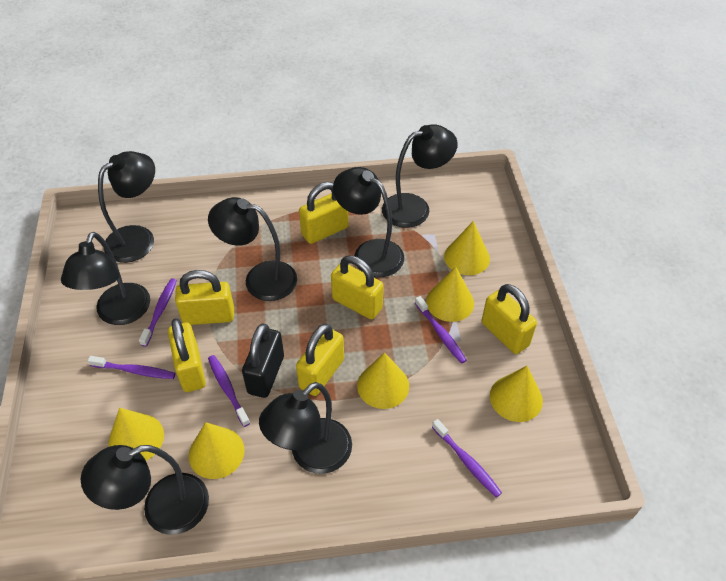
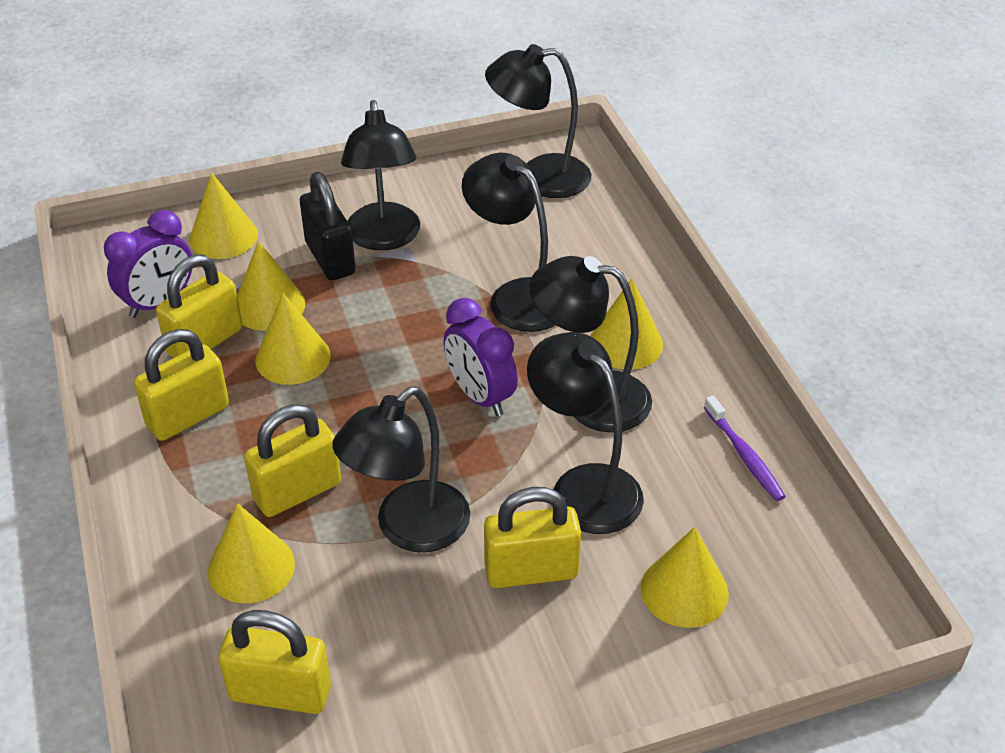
black lamp: [61,232,150,325] [81,445,209,535] [98,151,155,263] [208,197,297,301] [259,382,352,474] [333,167,404,277] [382,124,458,228] = 7 -> [332,387,470,553] [341,100,420,250] [462,153,555,332] [485,44,591,198] [527,332,644,534] [530,256,652,433] = 6
purple clock: none = 0 -> [104,210,192,318] [444,298,518,416] = 2
purple toothbrush: [88,356,176,379] [139,278,177,347] [208,355,250,427] [415,296,467,364] [432,419,502,498] = 5 -> [704,396,786,501] = 1
yellow padlock: [168,318,206,392] [175,270,234,325] [296,323,344,396] [299,182,349,244] [331,255,384,319] [481,284,537,354] = 6 -> [134,329,229,441] [156,254,242,358] [218,610,331,714] [244,404,341,517] [484,487,581,588] = 5

